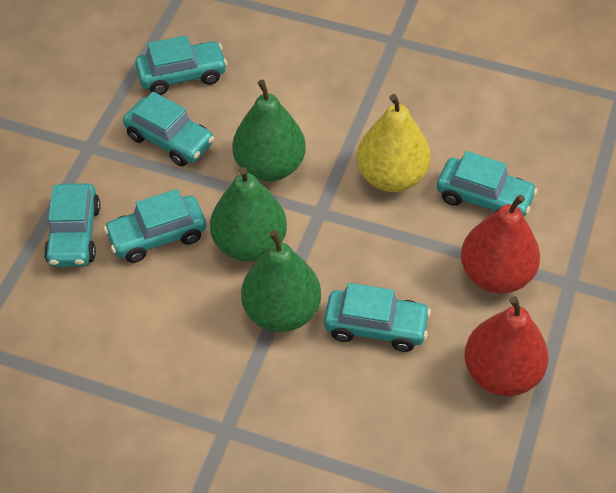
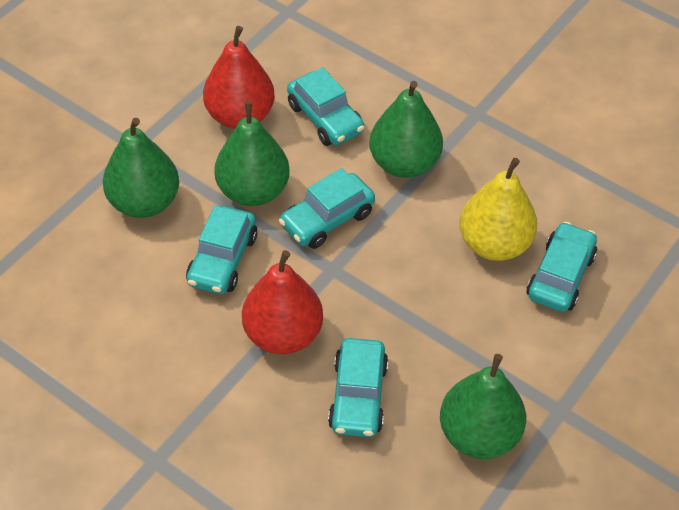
green pear: [210,167,287,262] [232,80,306,181] [241,230,321,332] = 3 -> [103,118,179,218] [214,101,290,206] [369,81,443,178] [440,354,526,459] = 4
turquoise car: [44,183,101,267] [104,189,206,263] [123,92,214,166] [135,35,227,95] [324,283,431,352] [437,151,538,217] = 6 -> [186,206,258,294] [279,168,375,249] [287,67,365,146] [328,338,389,437] [526,222,597,312] = 5

